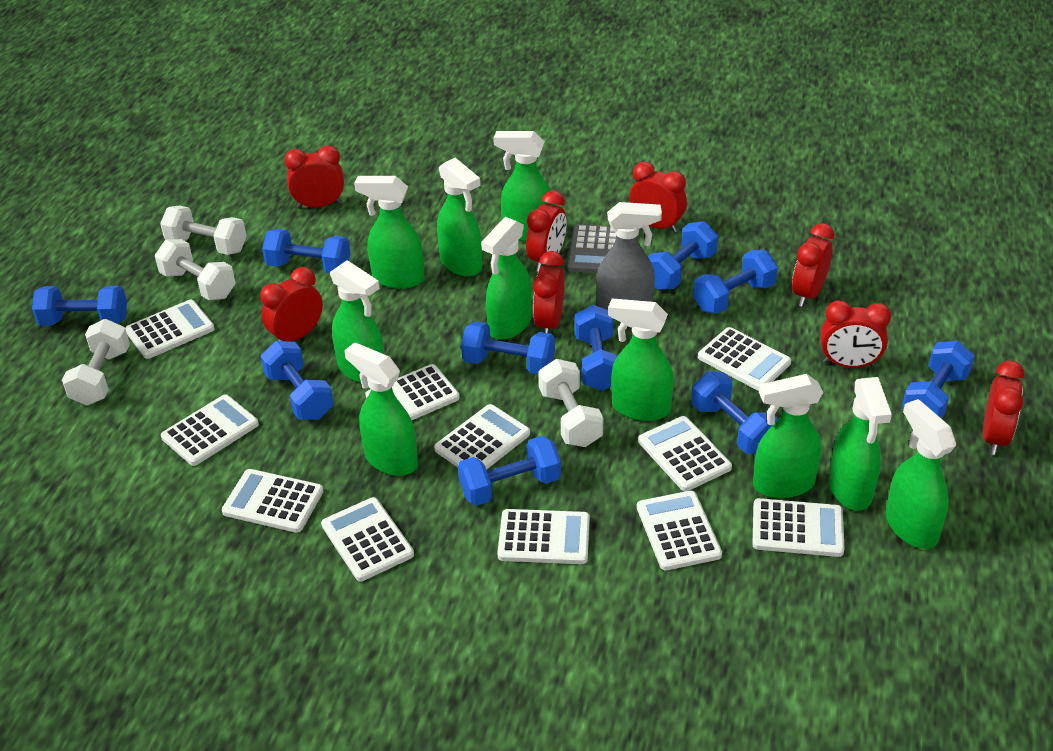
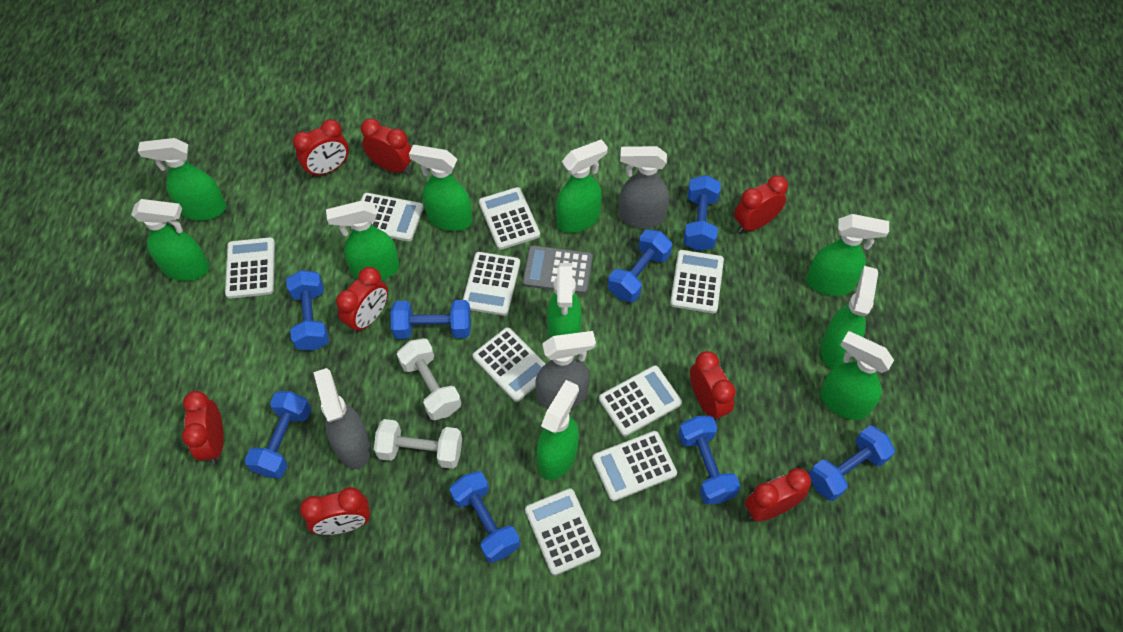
blue dumbbell: [32,286,127,326] [261,341,334,420] [262,229,351,273] [458,436,561,506] [461,321,555,374] [575,305,618,391] [648,221,718,290] [692,372,778,454] [693,250,778,314] [902,341,974,419] = 10 -> [244,391,311,478] [286,270,329,351] [391,300,471,339] [450,471,520,563] [608,229,672,302] [678,416,740,505] [683,175,721,251] [809,426,895,501] = 8
grey spray bottle: [596,202,662,310] = 1 -> [314,368,371,469] [535,331,596,408] [619,146,669,228] = 3
white calculator: [125,300,215,359] [161,394,259,466] [222,469,323,533] [321,497,414,581] [365,364,460,420] [434,404,530,470] [497,509,590,564] [637,491,722,571] [638,416,732,491] [698,327,791,391] [752,498,844,557] = 11 -> [225,237,275,299] [351,193,424,241] [463,252,520,316] [473,327,546,402] [479,187,540,250] [525,488,601,576] [592,431,677,501] [599,365,682,436] [670,250,724,313] = 9
white dumbbell: [62,319,130,405] [155,239,236,300] [160,205,247,255] [538,359,603,447] = 4 -> [374,419,462,469] [397,338,461,420] = 2

